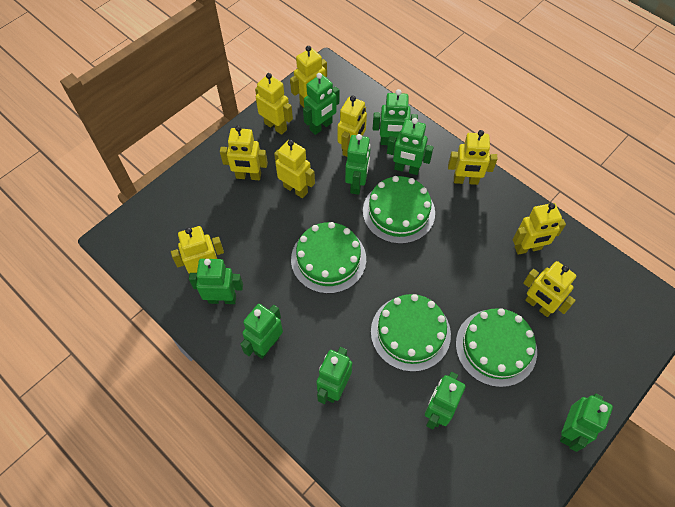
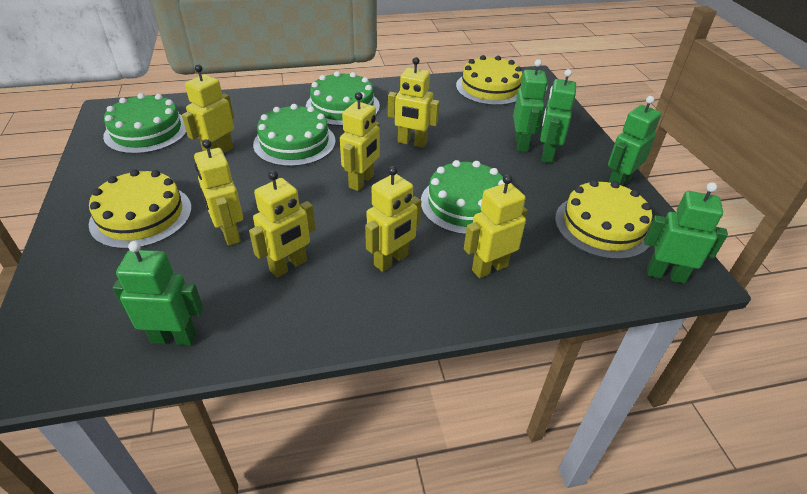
green robot: [189,259,243,304] [240,304,283,359] [303,73,339,135] [316,347,352,404] [345,134,370,195] [373,89,418,145] [387,118,434,175] [425,372,466,429] [560,394,613,452] = 9 -> [112,241,204,345] [513,59,548,152] [540,69,576,163] [608,96,661,186] [644,183,728,284] = 5
yellow cake: none = 0 -> [89,169,192,249] [456,55,523,106] [555,180,653,260] = 3
yellow robot: [171,226,224,274] [220,125,268,180] [255,73,293,135] [274,140,315,198] [290,46,327,107] [338,96,367,157] [448,130,497,185] [513,203,566,255] [523,261,576,317] = 9 -> [182,65,234,152] [194,139,243,246] [249,170,316,278] [340,92,380,191] [365,166,421,272] [388,57,440,148] [464,174,528,278] = 7

